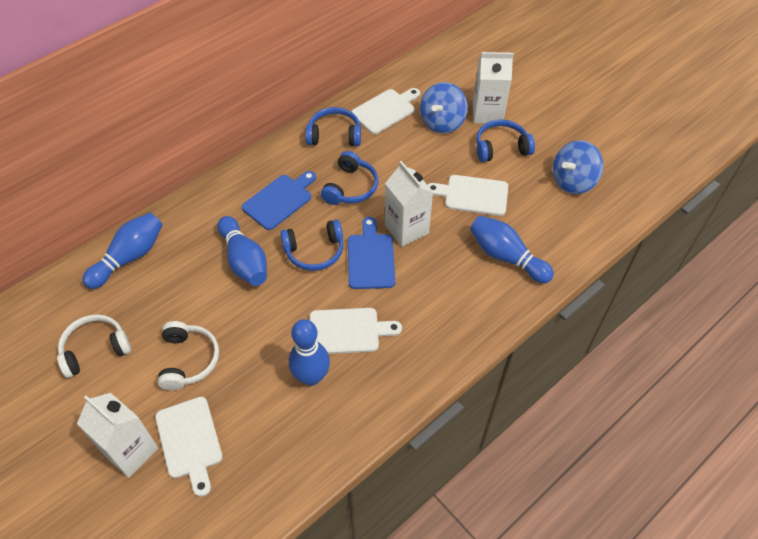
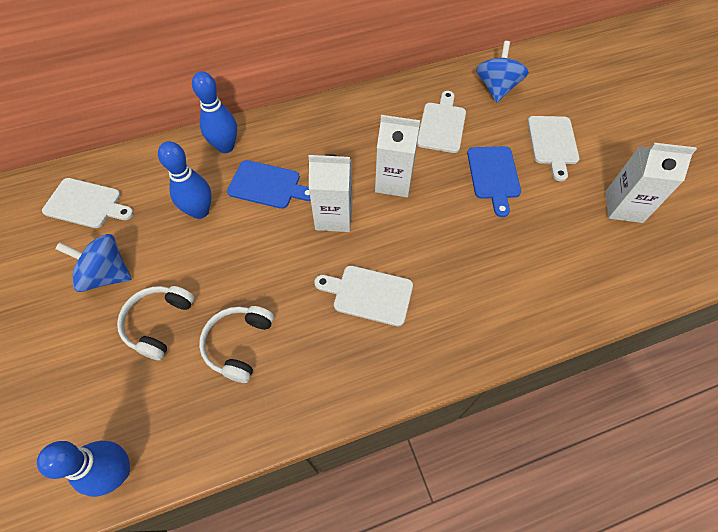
blue bowling pin: [82,213,163,289] [217,216,267,286] [289,319,330,386] [470,216,554,283] = 4 -> [37,441,130,497] [158,141,212,219] [192,71,237,153] = 3
blue headphones: [280,219,343,271] [306,107,361,146] [321,151,378,205] [476,119,535,162] = 4 -> none = 0

